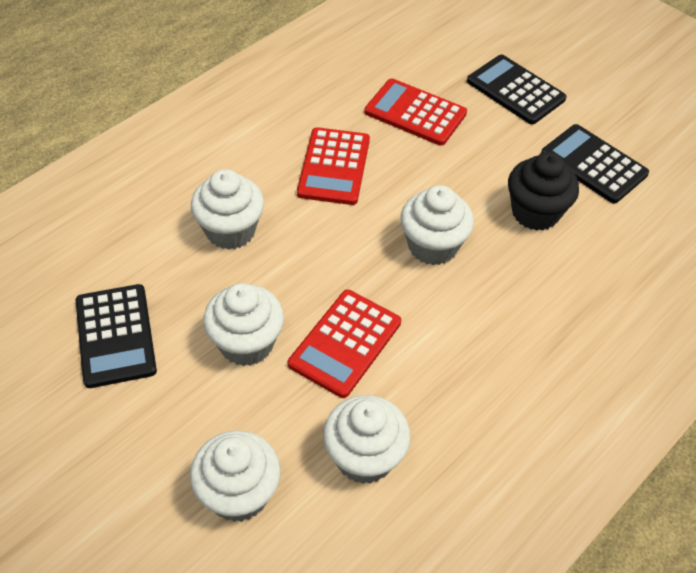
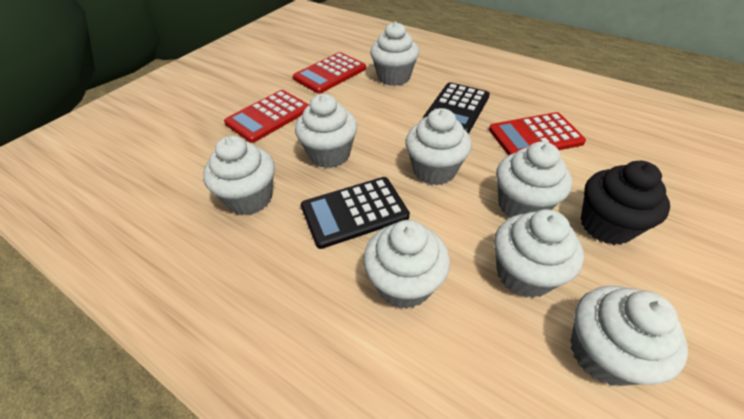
black calculator: [76,284,157,388] [467,55,567,124] [541,124,649,204] = 3 -> [301,177,410,249] [423,82,490,134] = 2
white cupcake: [190,431,281,522] [191,169,264,250] [203,283,284,366] [323,395,410,484] [400,185,474,265] = 5 -> [203,136,275,215] [295,94,357,168] [363,220,450,309] [370,22,419,86] [405,108,472,185] [494,209,584,298] [496,141,572,218] [570,286,688,386] = 8

